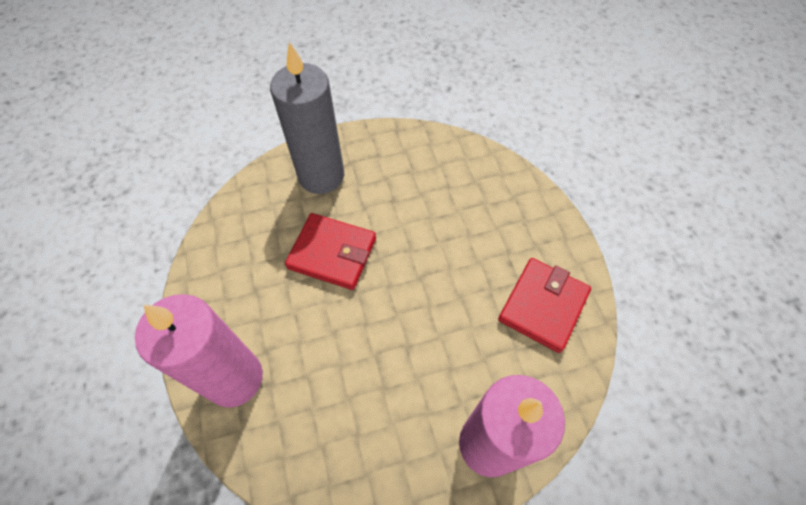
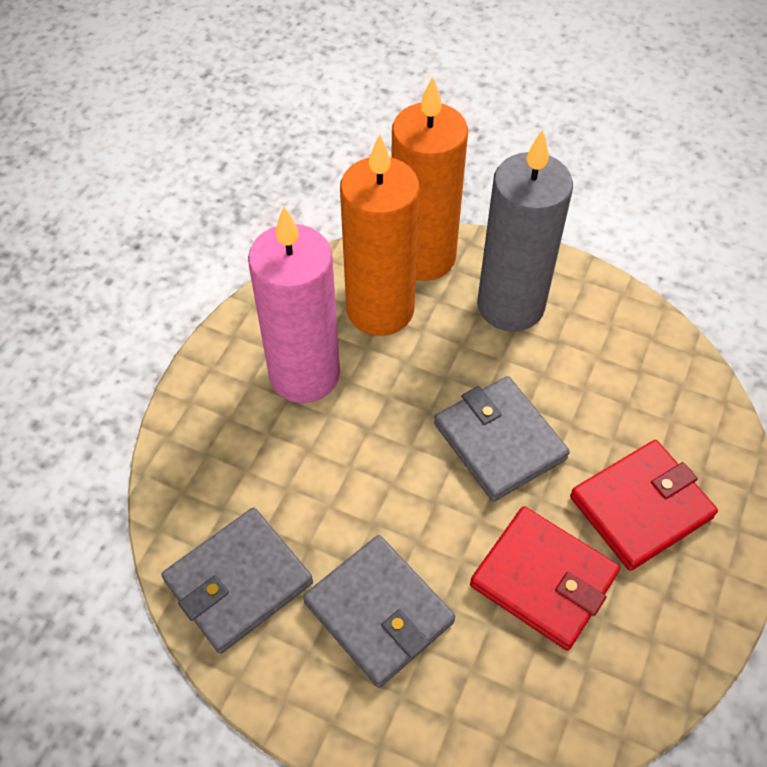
grey wallet: none = 0 -> [161,507,313,654] [303,535,455,688] [434,376,570,502] = 3
orange candle: none = 0 -> [340,134,420,336] [392,76,468,281] = 2
pink candle: [135,294,263,408] [459,375,565,477] = 2 -> [248,206,340,403] = 1

